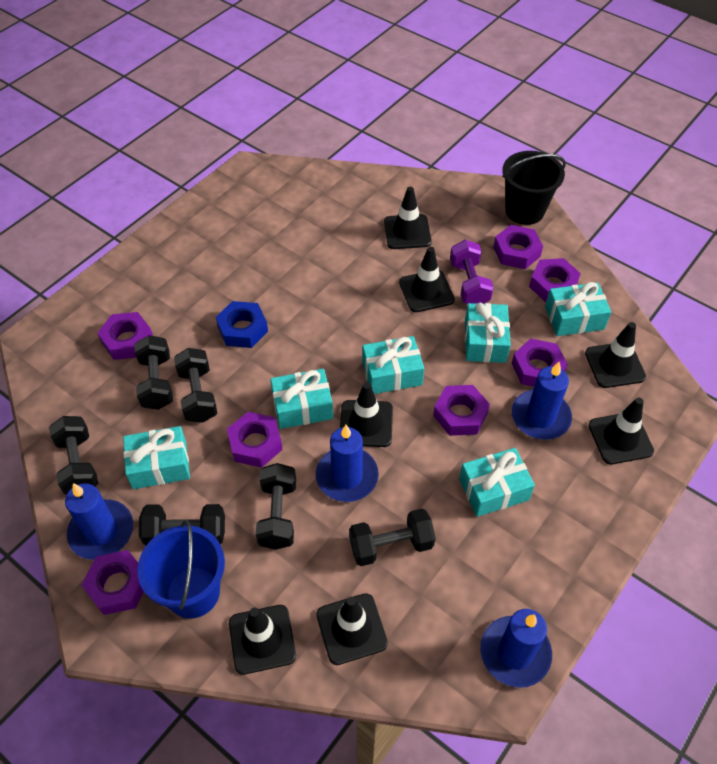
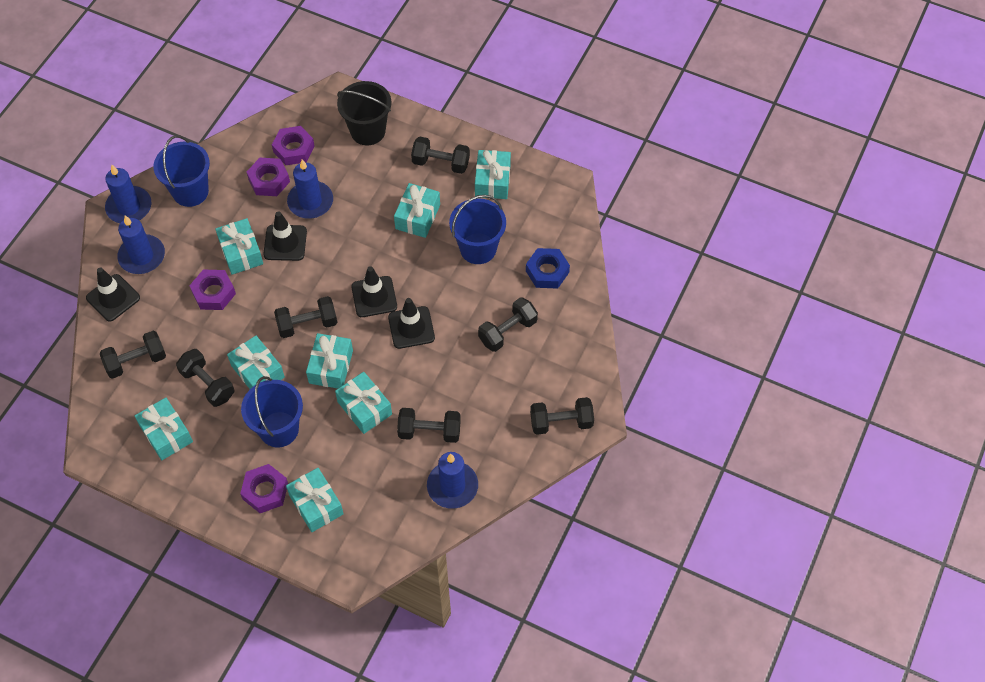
black dumbbell: [49,416,98,495] [134,335,173,410] [139,504,225,546] [174,348,217,423] [256,463,296,550] [349,509,436,566] = 6 -> [100,331,166,379] [176,349,234,407] [274,296,337,338] [397,408,461,443] [411,136,470,174] [478,297,538,352] [530,397,594,435] = 7
black traffic cone: [229,605,296,675] [316,593,388,665] [340,382,393,447] [384,187,432,249] [399,247,455,312] [585,322,646,388] [589,398,654,465] = 7 -> [86,268,140,322] [263,211,307,261] [351,266,397,317] [388,298,435,349] = 4
blue bucket: [137,520,225,618] = 1 -> [153,135,210,207] [241,376,303,447] [449,195,506,264] = 3
purple dumbbell: [450,240,494,304] = 1 -> none = 0
purple nut: [81,550,144,615] [97,312,153,360] [227,412,283,468] [433,385,490,436] [493,225,543,269] [512,339,568,387] [529,258,581,302] = 7 -> [190,270,236,310] [240,464,288,513] [247,158,290,196] [272,126,315,165] = 4
turquoise gift: [123,426,190,489] [270,369,333,429] [362,336,424,394] [459,448,535,517] [465,303,511,363] [545,282,611,336] = 6 -> [135,398,193,460] [215,218,263,275] [227,336,285,389] [286,468,344,532] [306,333,353,388] [335,372,392,434] [394,183,440,238] [475,150,511,199] = 8

